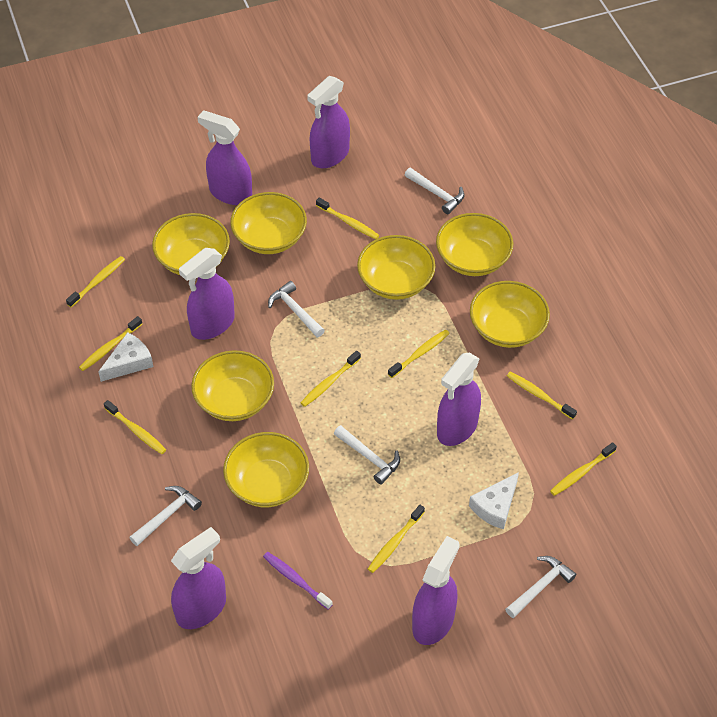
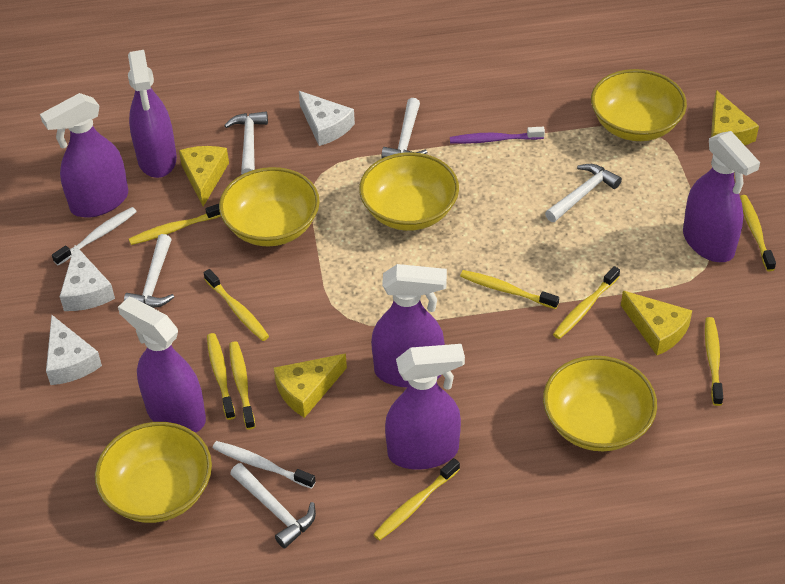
white cheese: [98,332,153,382] [469,472,519,529] = 2 -> [46,315,102,385] [60,245,115,311] [299,91,355,146] = 3
white toothbrush: none = 0 -> [52,207,137,266] [213,441,316,489] = 2
yellow bowl: [152,213,230,275] [191,350,274,421] [223,432,309,507] [230,192,307,254] [357,235,435,300] [436,213,513,276] [470,281,550,348] = 7 -> [95,422,212,523] [219,167,320,247] [359,152,459,231] [543,355,657,452] [591,69,687,141] = 5
yellow cheese: none = 0 -> [179,146,229,207] [274,354,347,418] [621,291,692,355] [711,90,759,145] = 4

